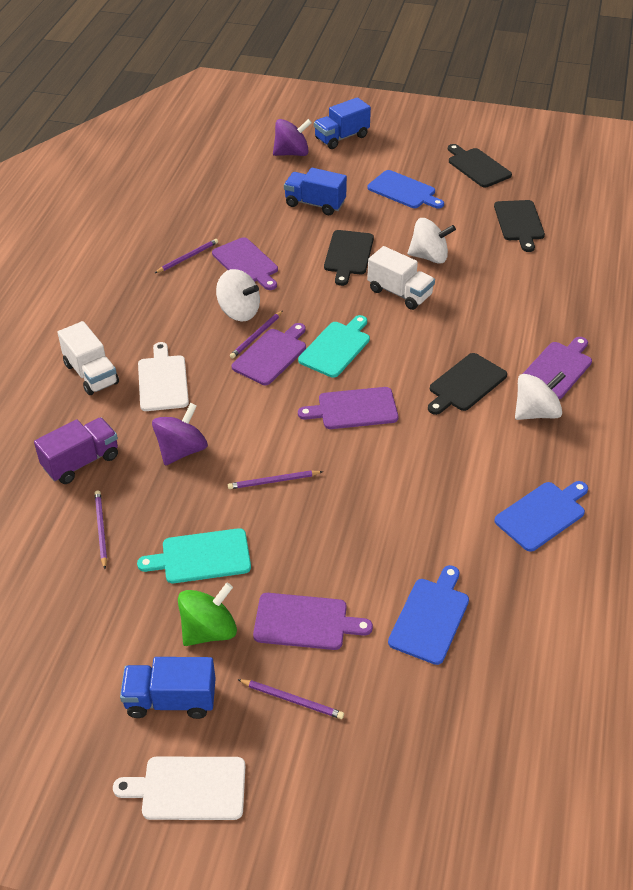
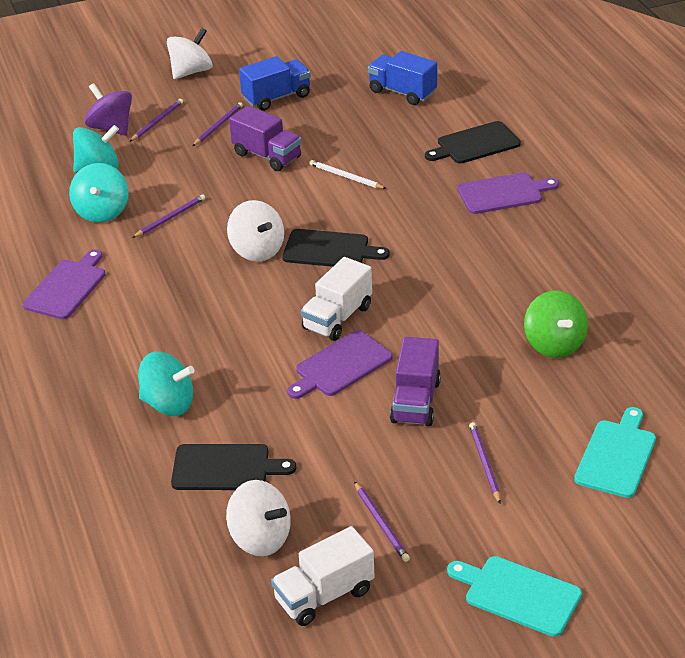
black cutting board: [324,230,374,286] [428,353,507,415] [448,144,512,188] [494,200,545,252] = 4 -> [171,444,296,490] [282,229,390,267] [425,121,521,163] = 3
blue cutting board: [367,170,444,208] [388,565,469,665] [494,481,588,552] = 3 -> none = 0
blue truck: [120,657,216,719] [284,168,347,215] [314,97,371,149] = 3 -> [239,56,311,111] [368,51,437,105] = 2
purple cutting board: [212,237,278,290] [232,323,306,385] [253,593,373,650] [298,387,398,429] [523,337,592,399] = 5 -> [23,249,105,319] [287,330,393,399] [457,173,559,214] = 3
purple spinning top: [152,403,208,465] [273,119,312,156] = 2 -> [85,83,132,136] = 1
purple truck: [34,417,118,484] = 1 -> [229,106,302,171] [390,337,441,426] = 2
turquoise spinning top: none = 0 -> [69,163,129,223] [73,125,119,173] [138,351,194,416] = 3
white cutting board: [113,757,246,820] [138,342,189,411] = 2 -> none = 0
white pencil: none = 0 -> [309,160,386,189] = 1

